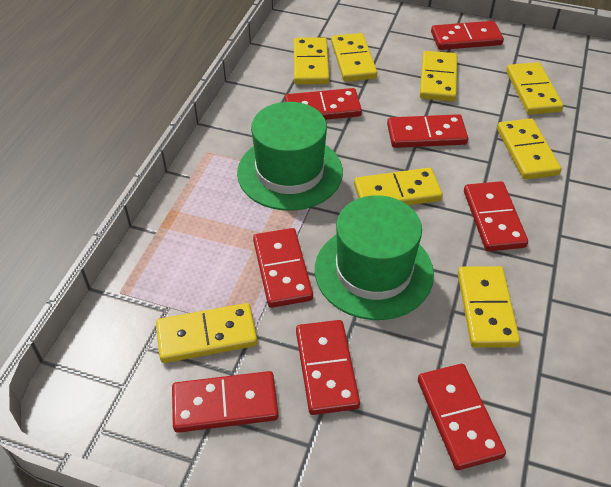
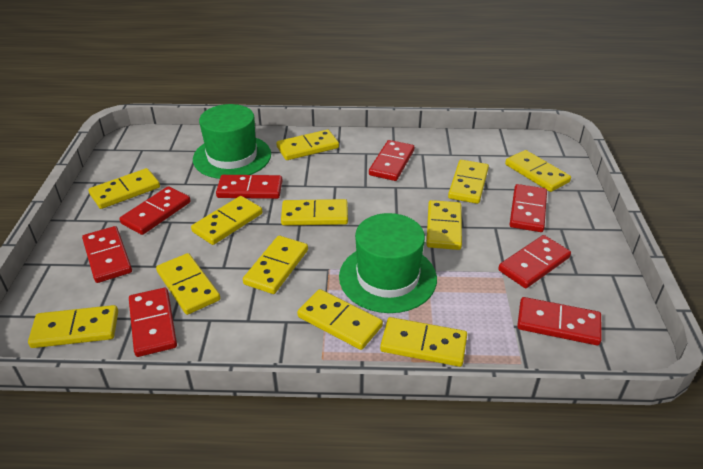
yellow domino: [156,303,258,363] [294,37,329,85] [331,33,377,82] [354,168,443,205] [420,51,457,102] [458,266,520,348] [497,118,562,179] [506,62,563,115] = 8 -> [28,305,118,348] [88,168,160,209] [156,253,220,315] [191,196,262,245] [243,236,308,294] [276,130,339,160] [281,199,348,225] [297,289,383,350] [380,317,467,367] [426,200,462,250] [448,160,489,204] [505,150,571,192] = 12

